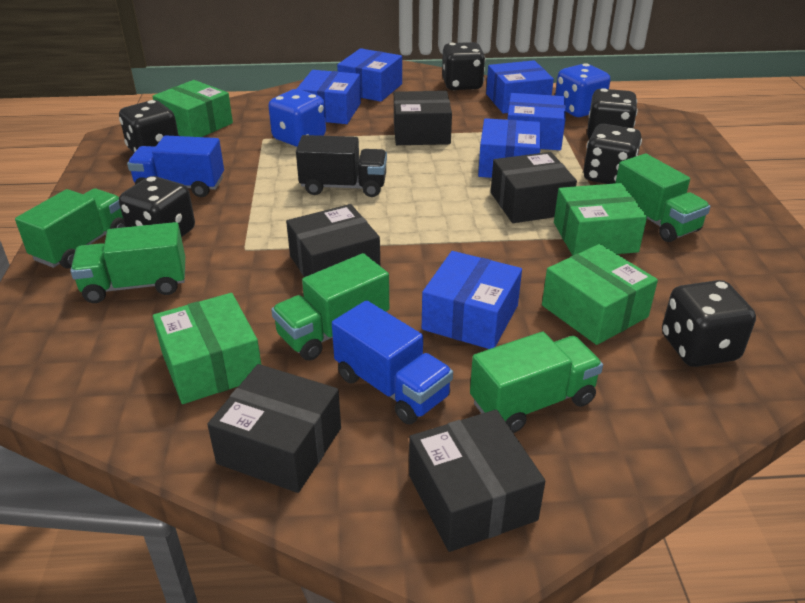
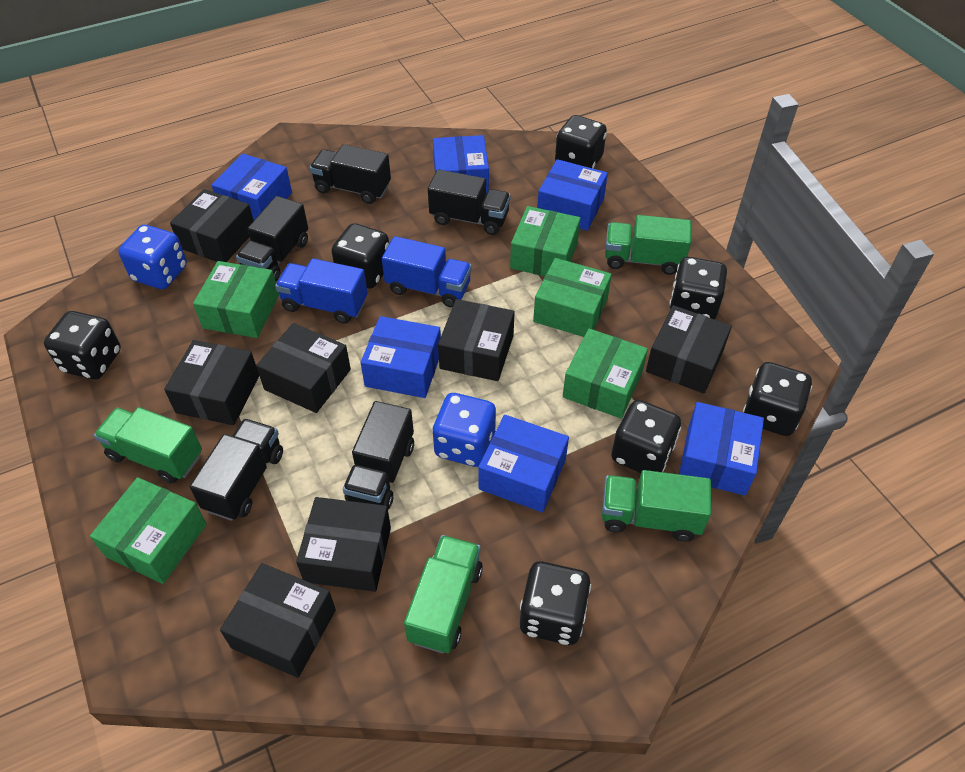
black box: [207,364,341,493] [286,204,380,277] [394,91,452,145] [409,410,545,552] [491,152,577,223] = 5 -> [164,340,259,425] [170,189,254,262] [220,563,336,678] [256,323,351,413] [296,497,391,592] [438,299,515,381] [646,305,732,394] = 7
black dice: [119,100,179,153] [119,176,195,237] [442,42,485,90] [583,124,642,184] [587,88,638,140] [662,280,756,367] = 6 -> [44,311,121,380] [331,223,389,289] [520,561,591,645] [555,115,607,168] [611,400,681,473] [669,257,727,319] [743,362,812,436] = 7
black truck: [296,135,387,197] = 1 -> [190,419,283,521] [236,196,308,282] [310,144,391,204] [343,401,414,510] [428,169,511,235] = 5
green box: [152,80,233,137] [153,293,261,404] [542,244,658,345] [554,183,647,256] = 4 -> [90,477,207,584] [193,261,279,338] [510,206,581,276] [533,258,612,337] [563,328,648,418] = 5
green truck: [15,189,125,269] [70,222,185,303] [271,253,389,361] [470,332,603,433] [615,154,711,242] = 5 -> [94,407,202,484] [404,535,483,653] [602,470,711,542] [605,215,691,275] = 4

